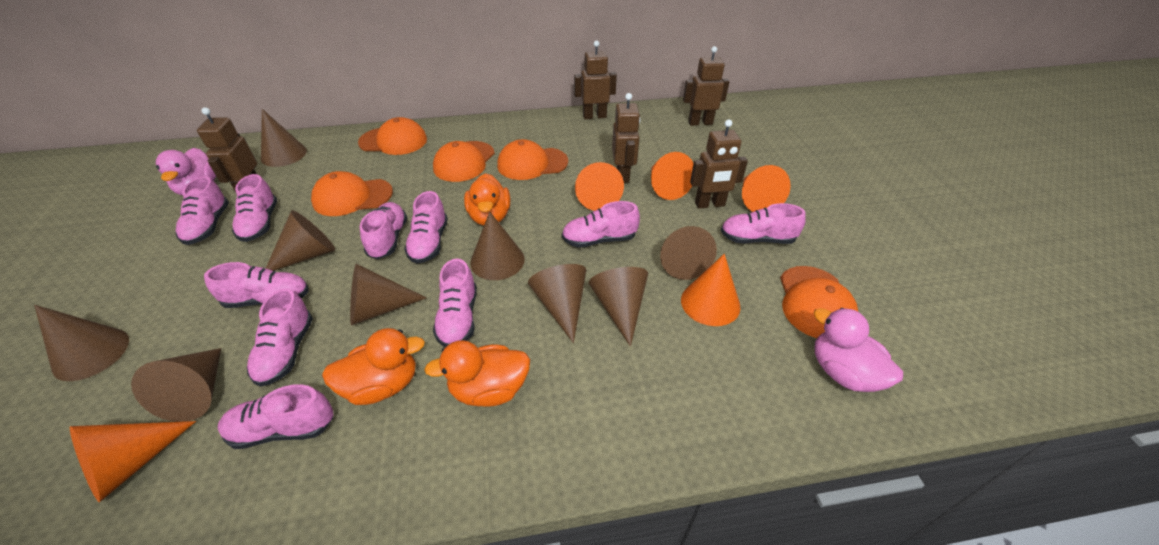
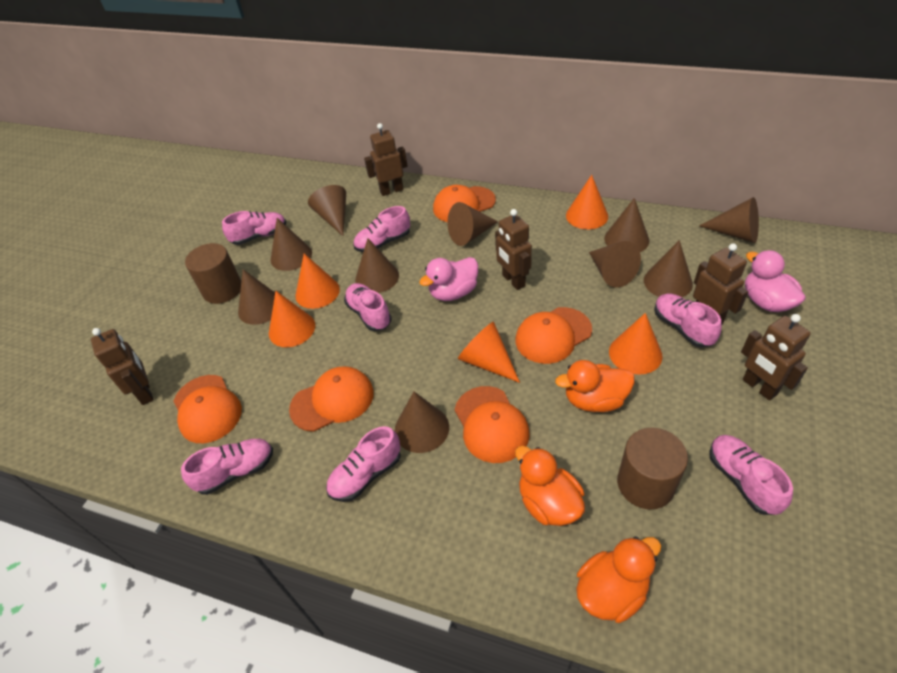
brown cone: [34,305,129,381] [131,348,221,422] [261,109,307,167] [266,210,335,271] [350,264,427,326] [470,211,525,280] [528,264,586,343] [589,267,648,347] [660,226,717,280] = 9 -> [238,269,275,325] [270,218,312,271] [308,185,346,236] [355,238,399,293] [395,392,449,453] [447,202,498,246] [589,241,641,288] [604,198,649,252] [644,240,693,297] [699,197,759,243] = 10
brown cylinder: none = 0 -> [185,243,241,304] [617,428,688,509] = 2
pink shoe: [176,176,229,245] [204,262,309,308] [217,384,334,449] [232,174,277,242] [247,288,313,387] [360,202,407,259] [404,191,448,264] [433,258,477,347] [562,201,640,248] [721,203,806,244] = 10 -> [181,439,273,495] [222,211,286,245] [326,426,401,502] [344,283,392,331] [354,206,410,252] [654,294,722,347] [709,435,793,515] = 7

